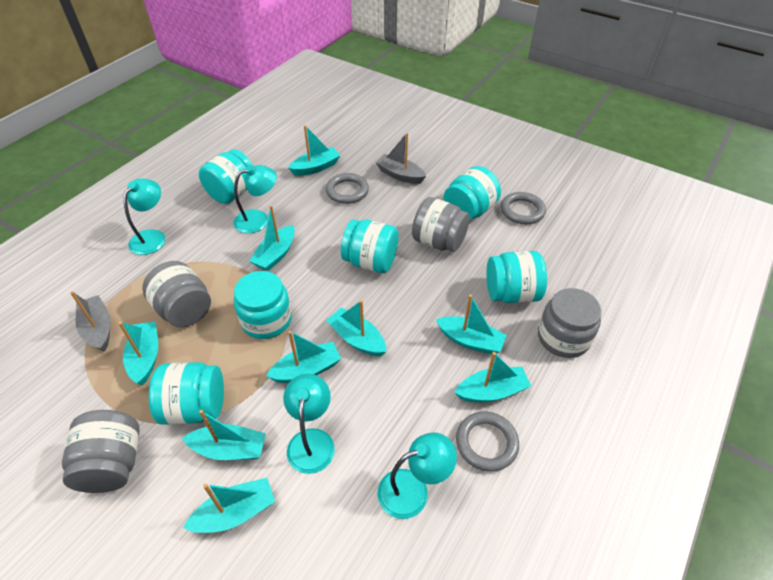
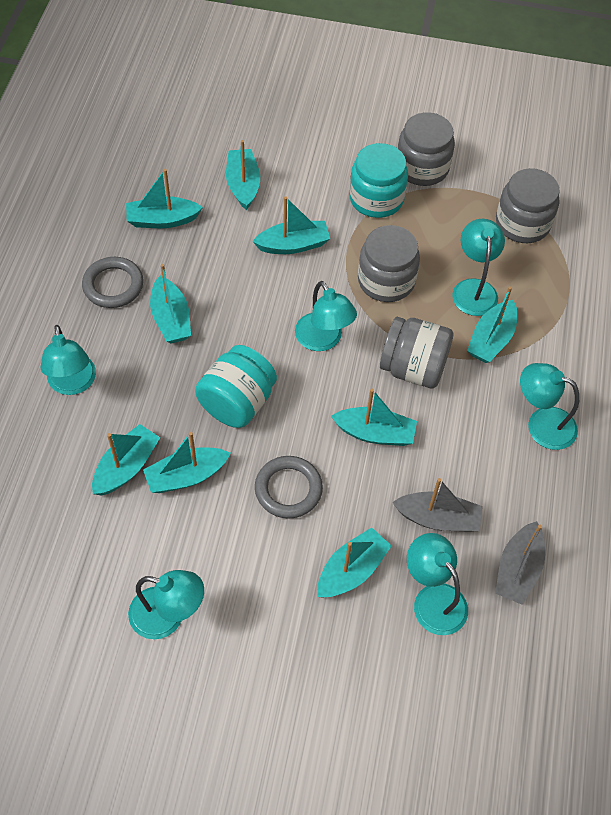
grey ring: [326,173,369,204] [456,411,519,472] [501,192,546,224] = 3 -> [82,257,143,308] [255,456,323,519] = 2
turquoise jar: [149,362,224,425] [199,149,253,204] [234,271,292,339] [341,219,399,273] [444,166,501,220] [486,251,547,303] = 6 -> [195,345,277,428] [349,143,408,218] = 2
turquoise lamp: [123,178,165,255] [233,165,277,233] [283,374,335,474] [377,432,457,519] = 4 -> [40,325,96,395] [128,570,204,639] [295,281,357,351] [407,533,468,635] [452,219,505,316] [520,363,579,450] = 6

